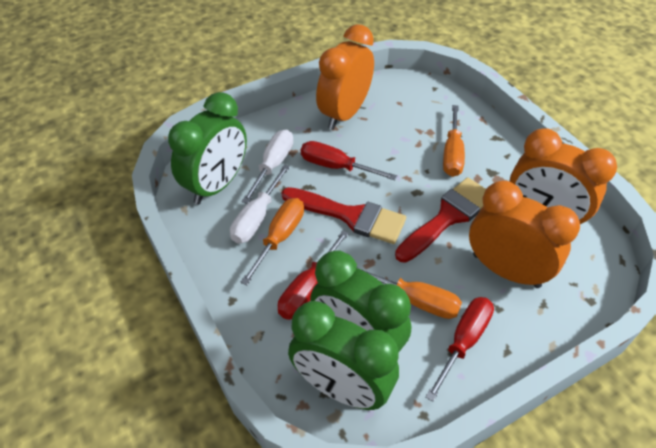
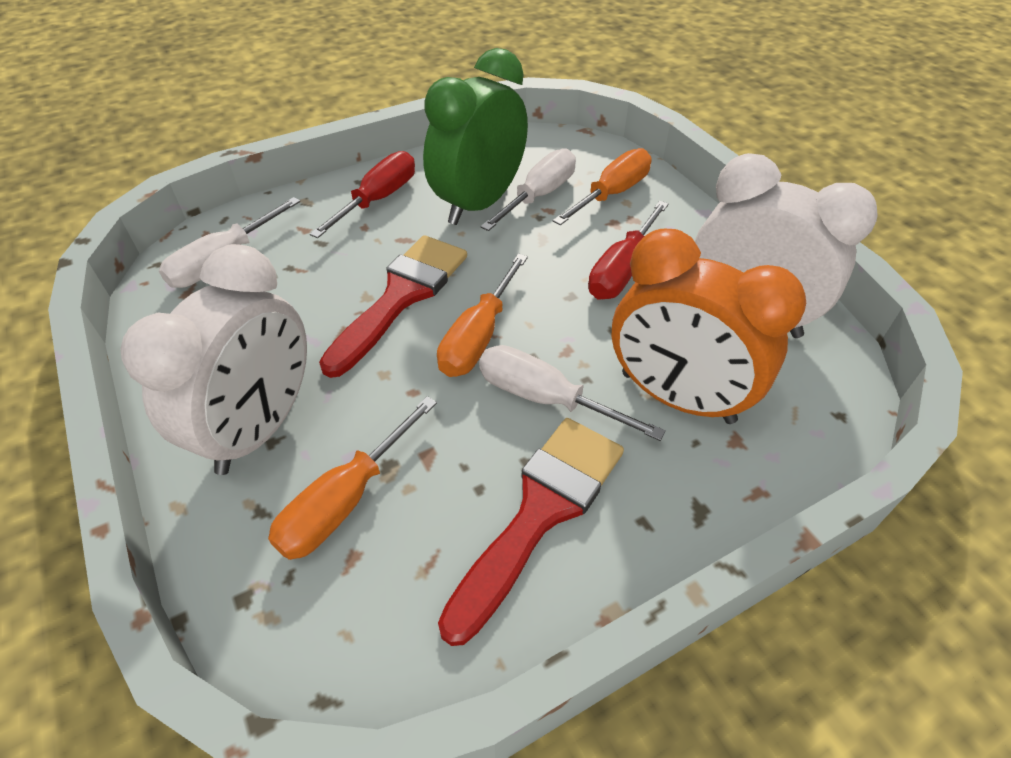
green clock: [168,92,247,205] [288,301,399,410] [310,251,411,353] = 3 -> [423,48,528,225] = 1
orange clock: [316,24,374,130] [469,181,580,288] [510,128,617,224] = 3 -> [611,229,806,424] = 1
red screwdriver: [278,230,349,320] [301,141,397,180] [425,297,494,402] = 3 -> [310,151,415,238] [588,201,669,300] = 2
white clock: none = 0 -> [121,244,307,475] [695,153,878,338] = 2
white screwdriver: [230,164,290,243] [241,130,293,204] = 2 -> [159,197,300,288] [479,345,666,441] [480,148,576,231] = 3

